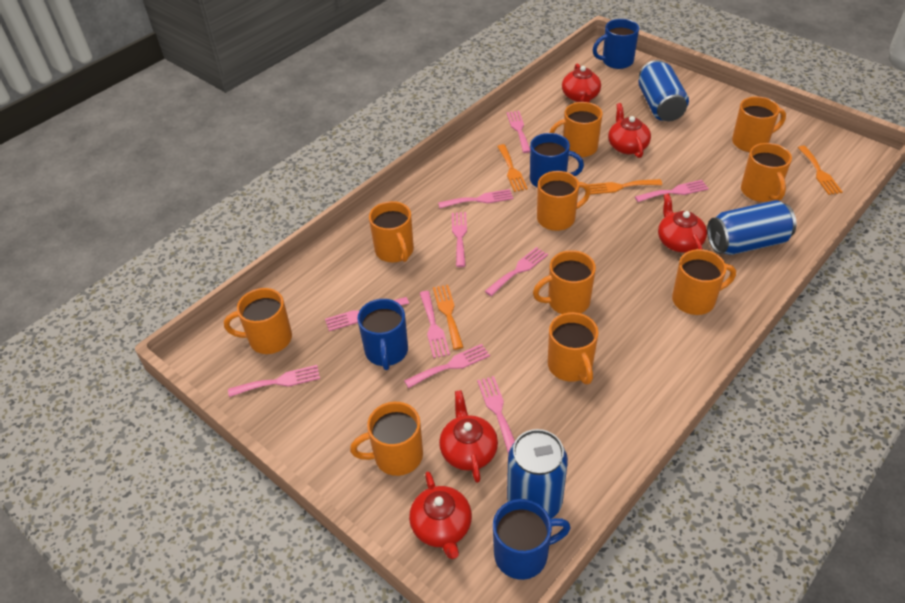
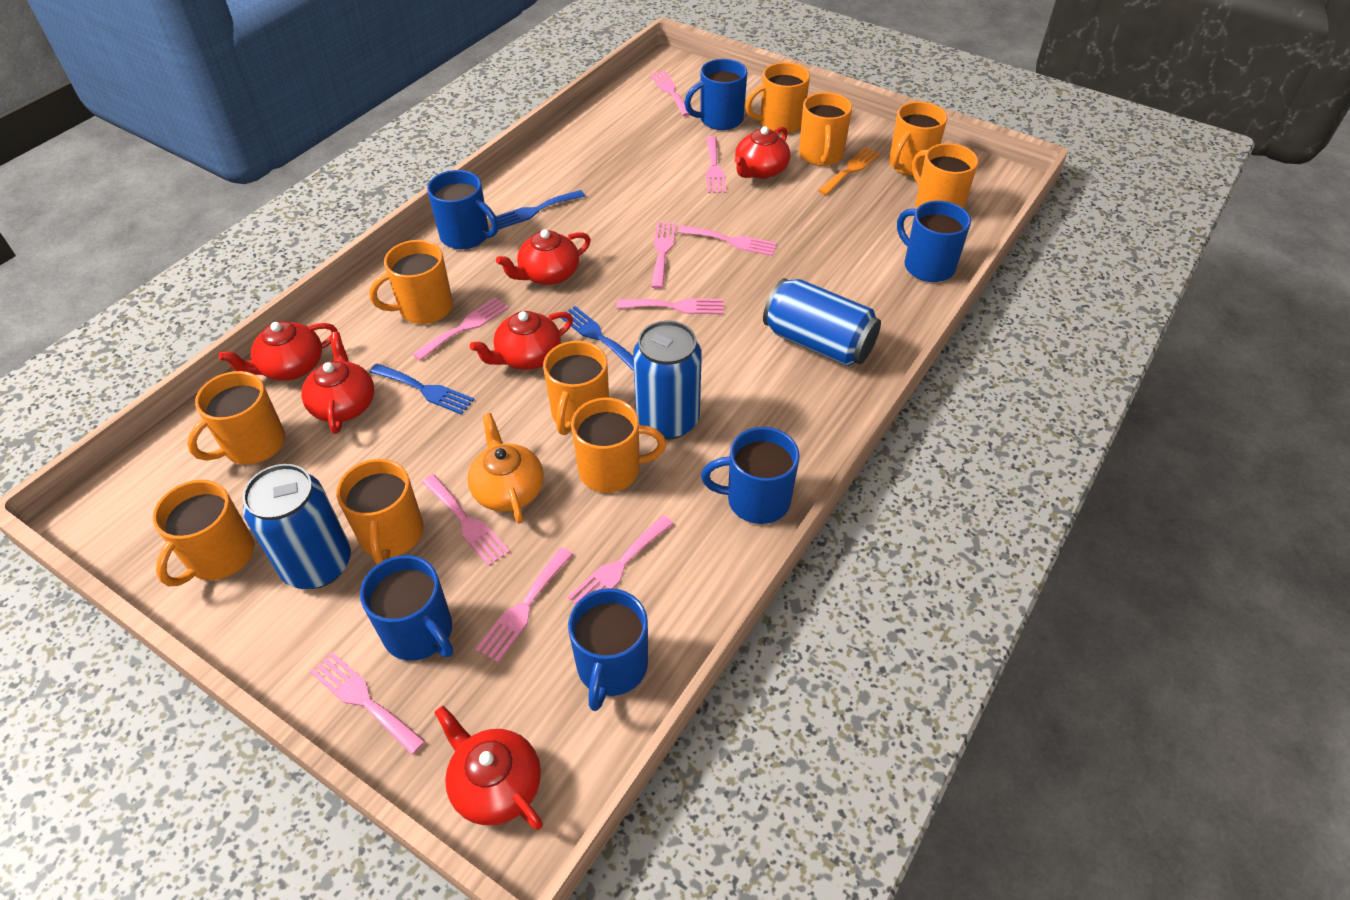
blue fork: none = 0 -> [370,363,474,415] [496,190,585,229] [561,306,634,370] = 3
blue mug: [357,299,408,370] [493,499,571,580] [530,133,584,188] [593,19,639,69] = 4 -> [360,555,453,661] [427,170,498,249] [568,588,648,711] [685,59,747,130] [701,427,800,524] [897,201,971,282] = 6
orange fork: [433,285,463,350] [497,144,528,192] [587,179,662,195] [798,146,842,195] = 4 -> [818,147,880,195] = 1
orange teapot: none = 0 -> [467,413,544,524] = 1
red teapot: [409,471,472,559] [439,390,498,483] [562,63,601,102] [608,103,651,158] [658,193,707,252] = 5 -> [219,321,338,381] [301,332,374,434] [434,706,543,830] [470,311,573,370] [496,229,591,285] [734,126,790,179] = 6

